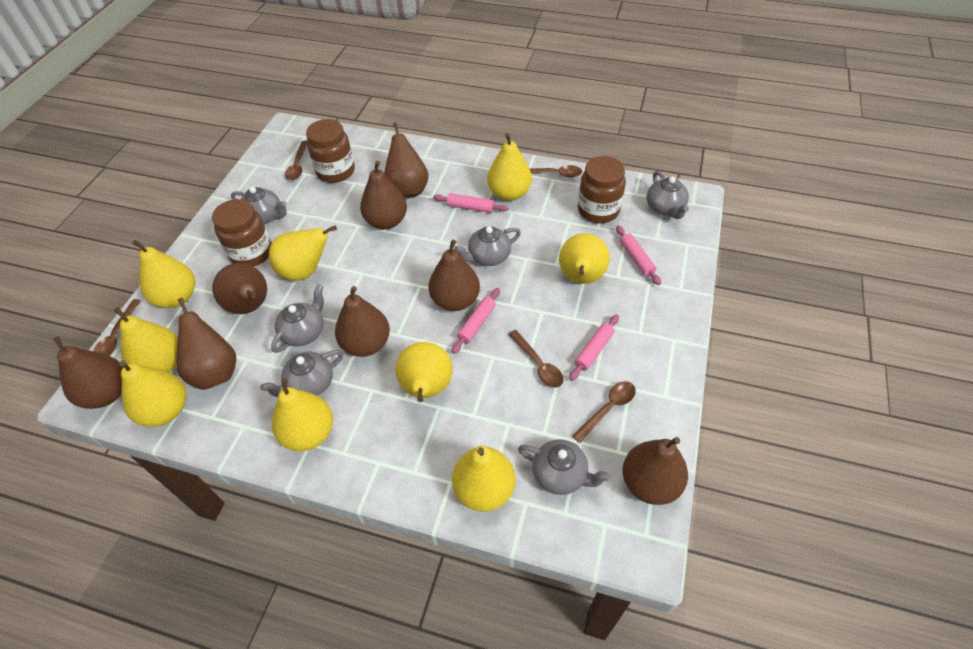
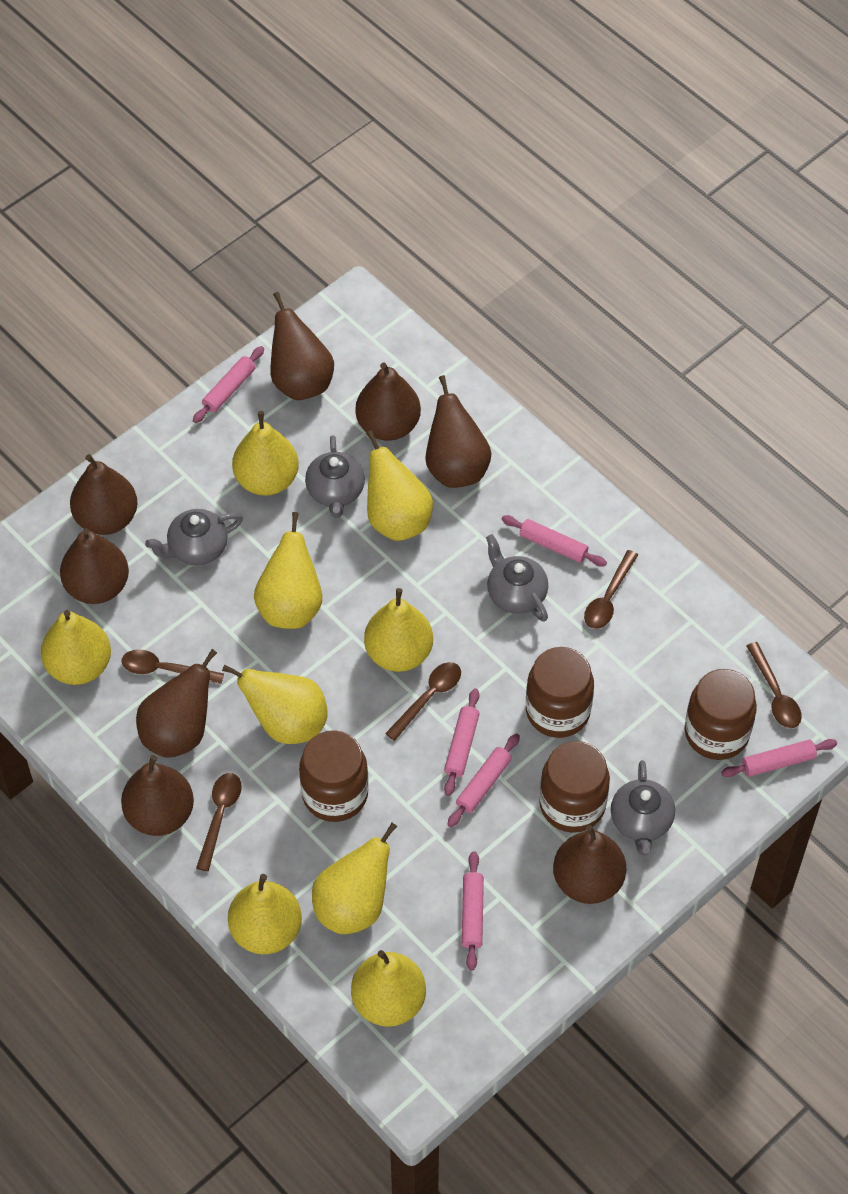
brown jar: [212,199,272,267] [306,119,355,183] [578,156,626,223] = 3 -> [299,730,369,822] [526,647,594,738] [539,741,610,833] [685,669,757,760] = 4
grey teapot: [231,187,287,224] [260,350,343,397] [271,285,324,353] [454,226,521,266] [518,439,611,495] [647,171,689,219] = 6 -> [145,509,243,565] [305,435,365,518] [486,534,548,622] [611,760,675,855] = 4
pink rolling pin: [433,193,509,213] [452,288,500,354] [569,314,619,381] [616,226,661,285] = 4 -> [193,346,264,423] [444,688,480,796] [447,733,520,827] [462,851,484,971] [501,515,607,567] [721,739,837,777] = 6

